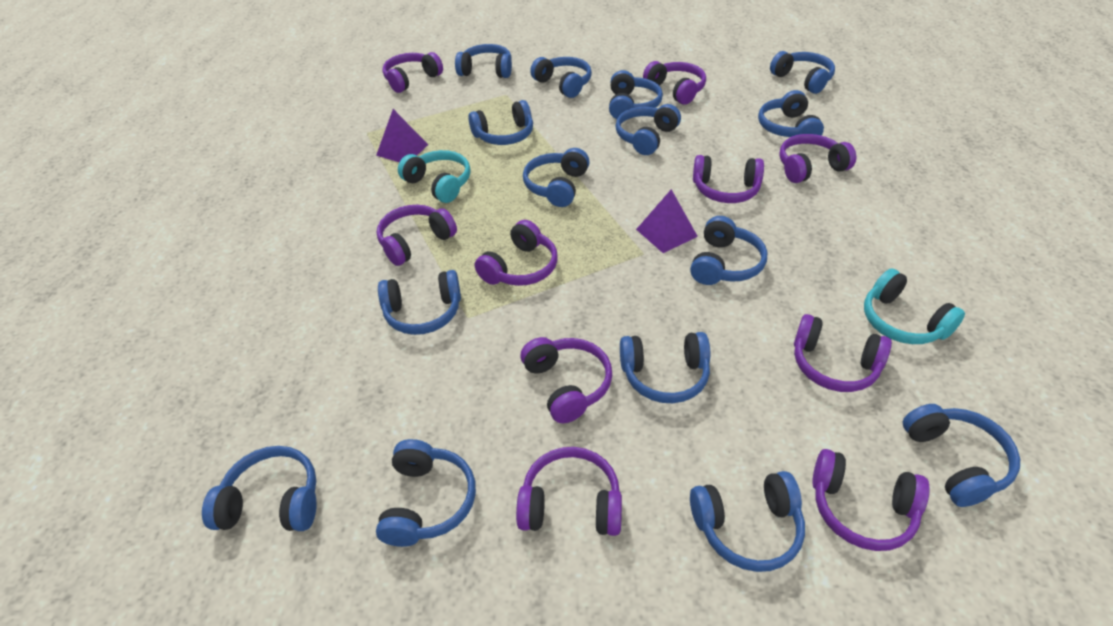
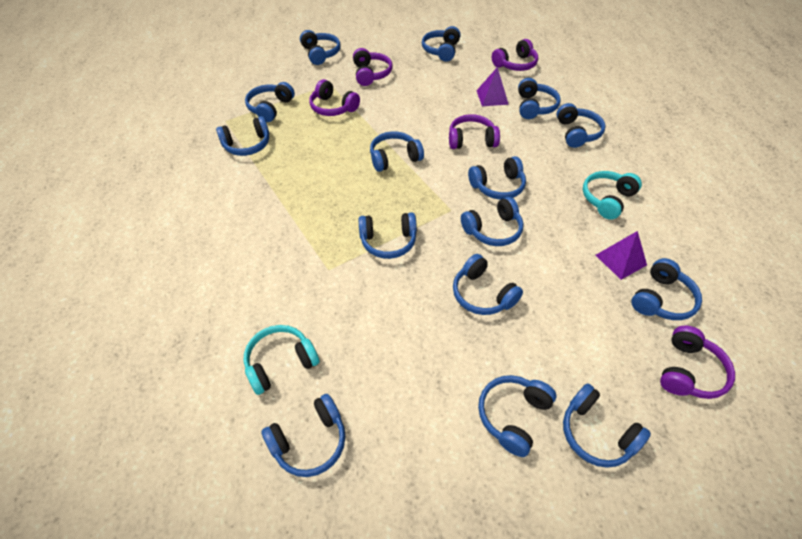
purple headphones: [377,205,457,266] [382,52,443,93] [475,220,558,286] [516,447,622,536] [521,337,612,423] [643,61,706,104] [693,155,764,203] [779,134,856,183] [794,314,892,392] [812,449,930,551] = 10 -> [309,79,360,116] [353,48,392,86] [449,114,500,149] [492,39,538,71] [660,326,735,399] = 5

